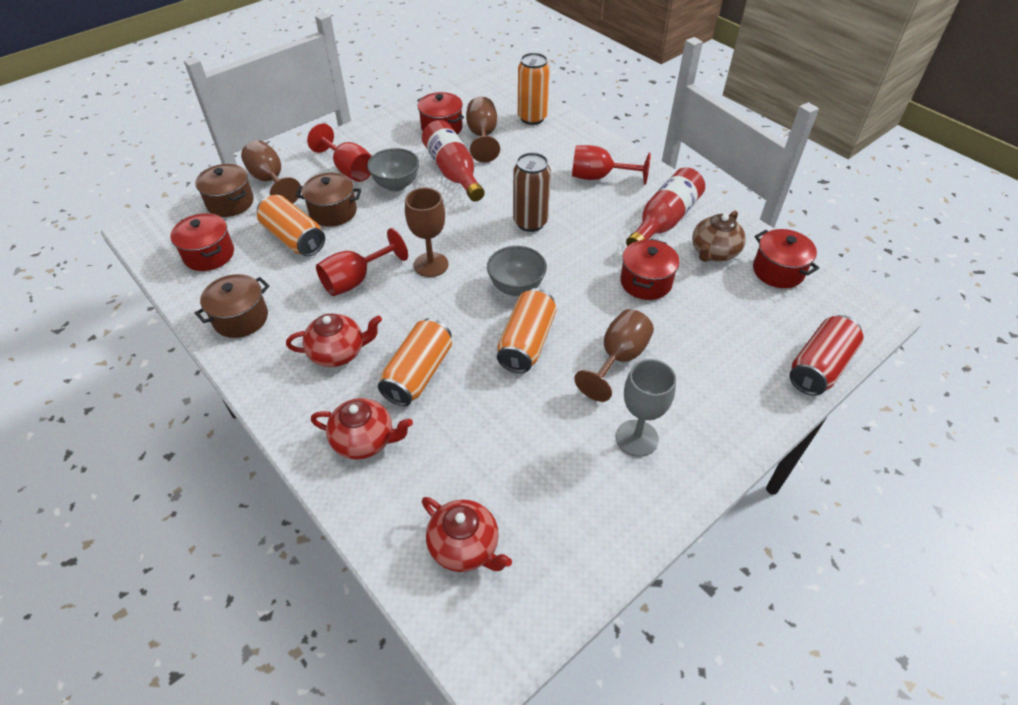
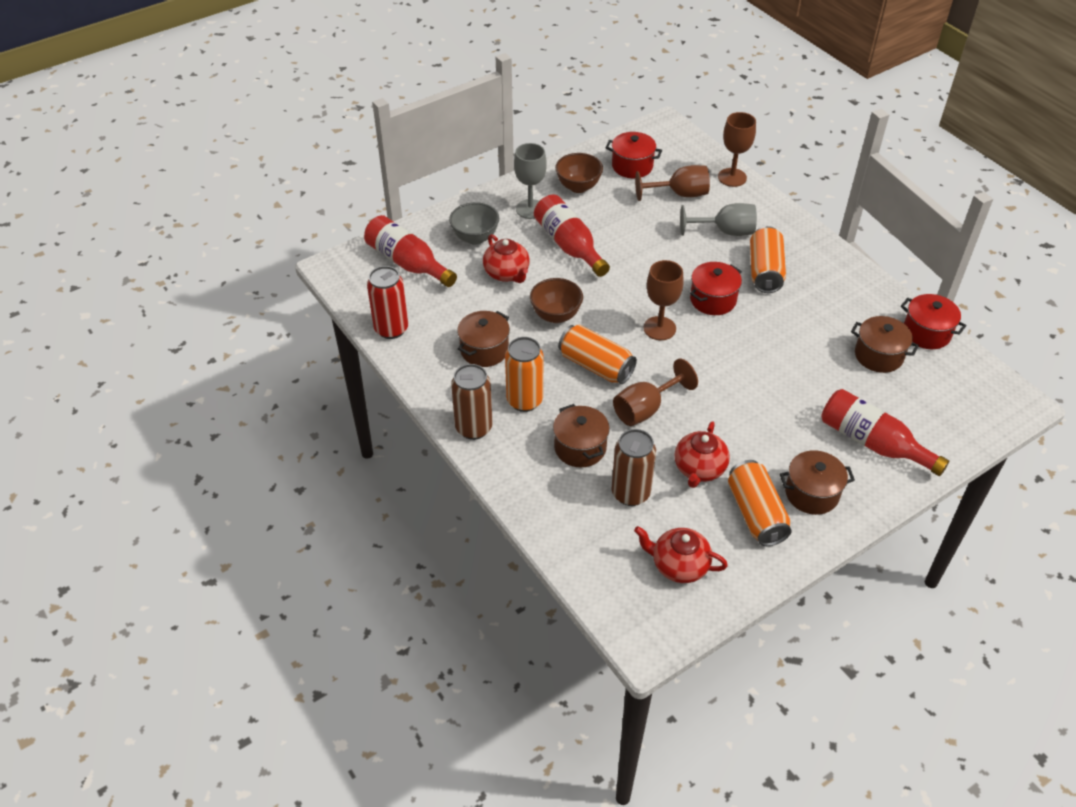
brown bowl: none = 0 -> [530,278,583,323] [555,153,603,193] = 2
brown can: [513,152,551,232] = 1 -> [451,364,493,440] [612,429,656,506] = 2
brown pot: [195,164,254,217] [195,274,269,338] [295,173,362,227] = 3 -> [457,311,510,367] [553,404,610,467] [780,450,855,515] [851,316,919,373] = 4
brown teapot: [692,210,746,262] = 1 -> none = 0
grey bowl: [367,148,419,192] [487,246,547,296] = 2 -> [449,202,499,245] = 1
grey goblet: [616,359,676,457] = 1 -> [514,143,547,219] [680,203,757,236] = 2
red bottle: [422,120,485,202] [626,167,705,246] = 2 -> [364,215,457,287] [534,195,610,277] [821,389,949,476] = 3
red goblet: [307,123,372,182] [316,228,408,296] [572,145,651,185] = 3 -> none = 0
red pot: [170,213,234,271] [417,92,464,134] [620,239,680,300] [753,229,819,288] = 4 -> [606,132,662,178] [690,262,742,315] [901,294,966,349] = 3

